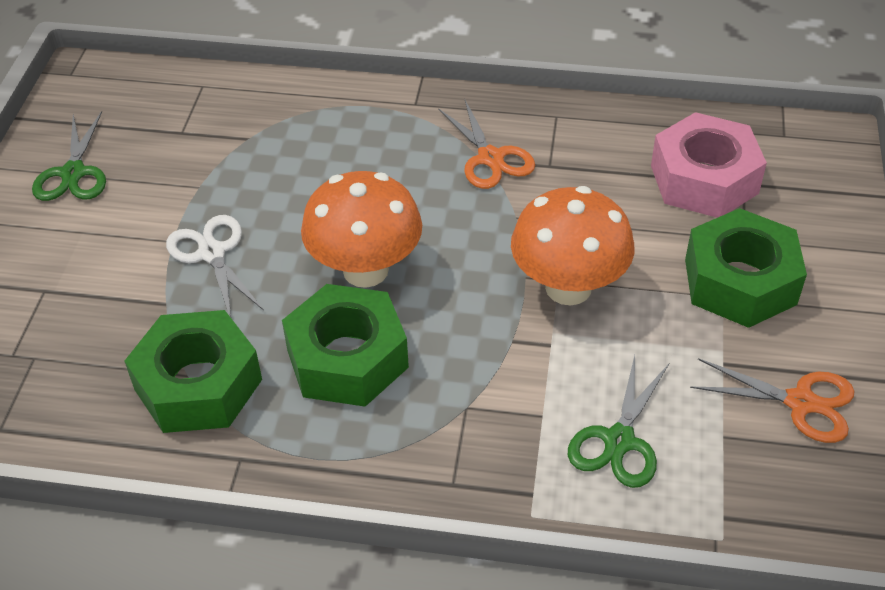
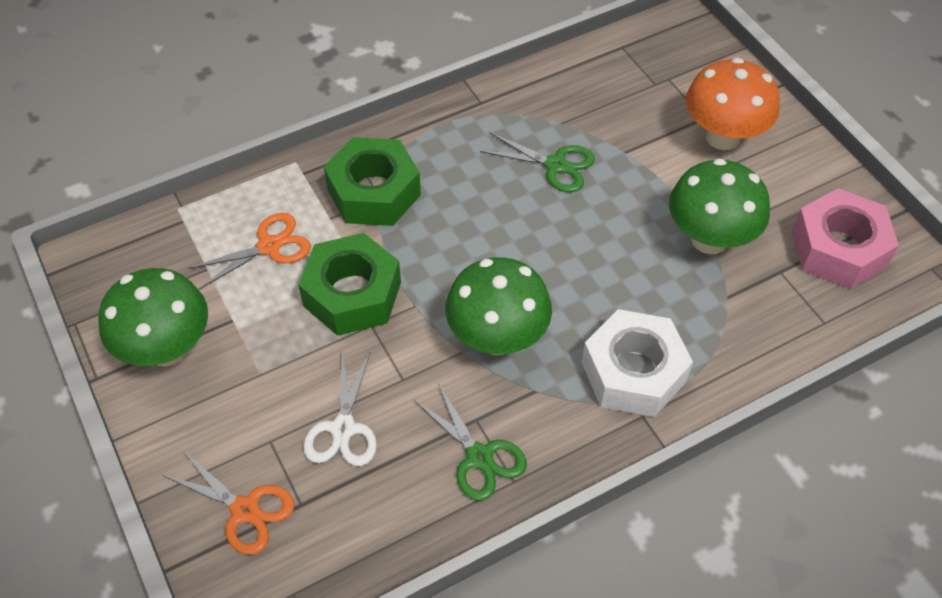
green mushroom: none = 0 -> [98,268,208,366] [445,257,552,355] [669,158,770,254] = 3
green nut: [125,310,262,433] [282,284,409,407] [685,208,807,328] = 3 -> [298,233,401,336] [324,137,421,226] = 2
orange mushroom: [301,171,422,288] [511,186,635,305] = 2 -> [686,58,780,150] = 1
white nut: none = 0 -> [582,309,693,417] = 1

